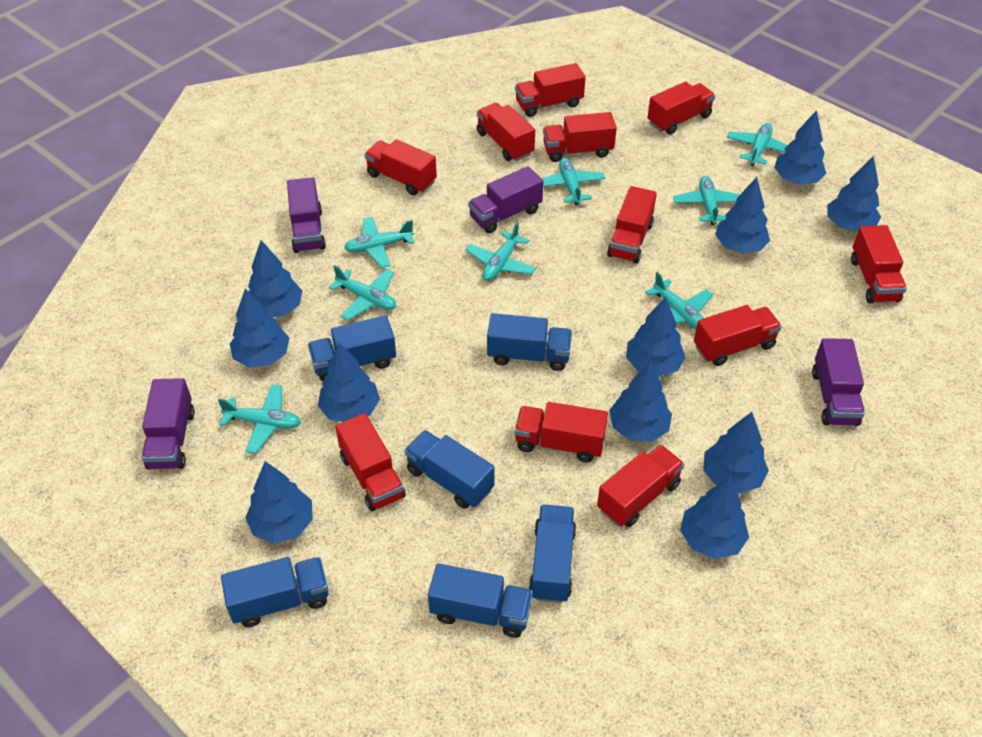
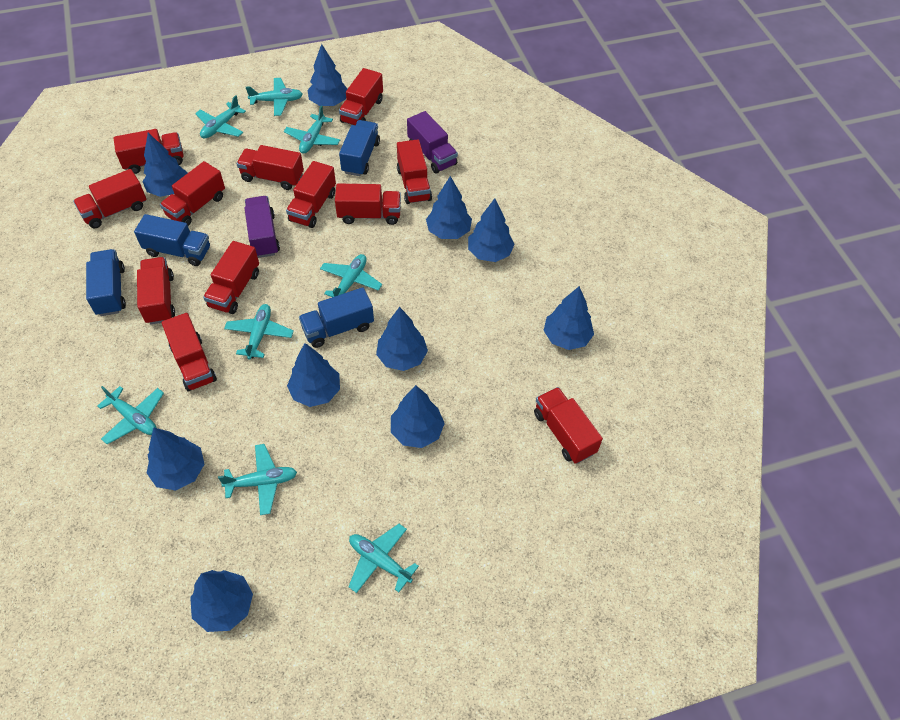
blue tree: [230,288,289,367] [245,461,313,544] [248,240,303,317] [318,342,380,422] [609,361,672,442] [626,297,686,377] [680,477,749,559] [703,412,769,494] [715,177,770,253] [774,110,826,185] [827,156,881,232] = 11 -> [143,133,188,197] [147,427,204,490] [190,570,253,632] [287,343,340,407] [307,44,347,106] [376,307,428,371] [391,385,445,448] [426,176,472,239] [468,198,515,262] [543,286,594,350] = 10
blue truck: [221,557,329,627] [308,315,396,381] [404,430,495,509] [428,563,533,638] [487,313,572,371] [529,505,576,603] = 6 -> [86,249,126,316] [134,214,210,266] [299,287,374,348] [339,120,380,176] = 4
purple truck: [142,378,195,469] [287,177,326,253] [468,166,544,233] [812,338,865,426] = 4 -> [244,196,280,258] [407,111,458,174] = 2
red truck: [335,413,406,511] [364,139,437,195] [477,103,535,161] [515,63,586,117] [515,402,608,462] [543,112,617,162] [597,445,684,527] [607,186,657,263] [647,82,715,135] [694,305,782,366] [851,225,907,303] = 11 -> [73,169,147,228] [113,129,183,174] [137,257,175,324] [160,161,225,226] [162,313,217,391] [203,241,259,314] [236,145,304,190] [286,161,336,228] [335,184,401,225] [339,68,383,125] [397,139,432,204] [534,387,603,464] = 12

